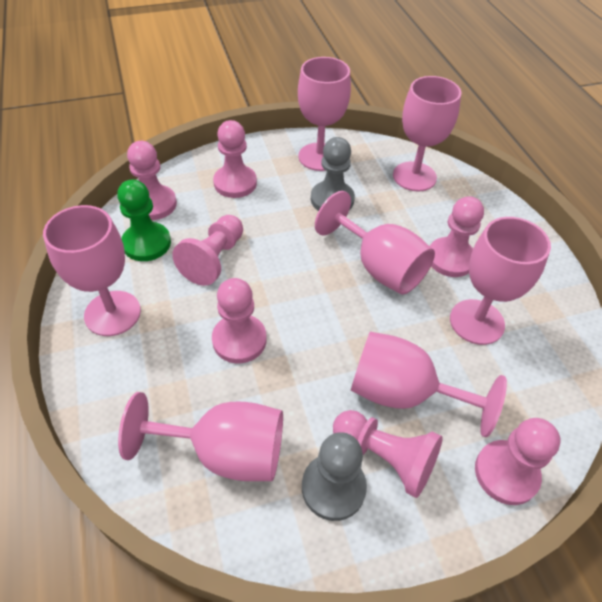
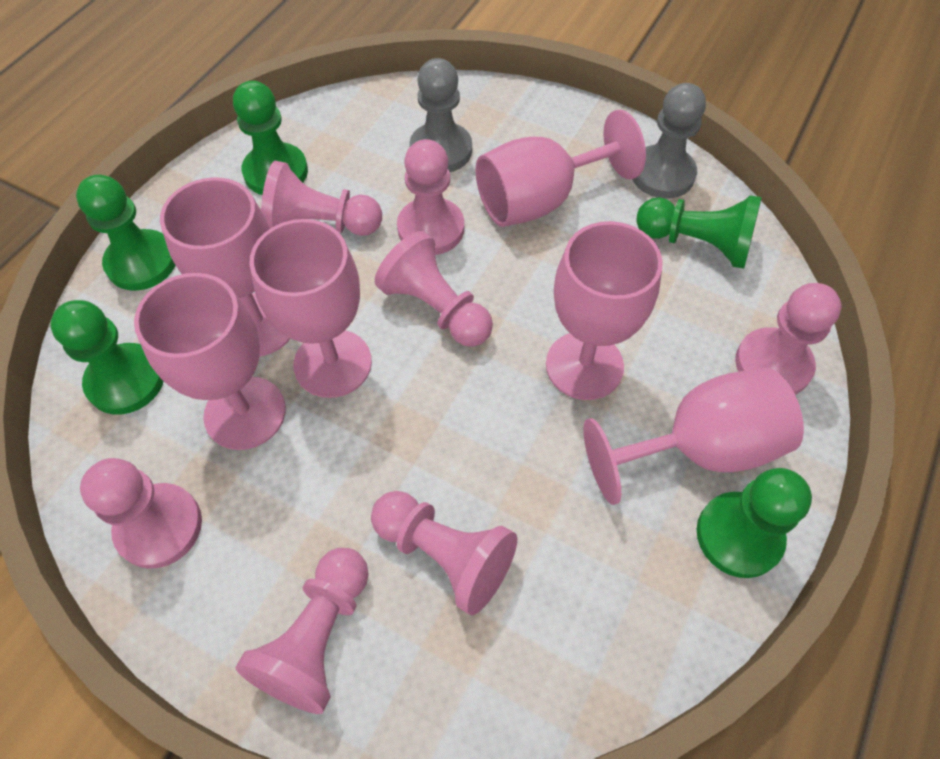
green pawn: [117,179,171,261] = 1 -> [50,300,163,414] [76,175,175,291] [233,81,308,195] [636,195,762,269] [697,468,812,578] = 5
pink goblet: [43,205,141,336] [118,392,283,481] [298,57,351,171] [315,191,435,295] [351,332,507,437] [393,76,462,191] [450,217,551,345] = 7 -> [134,273,286,450] [160,177,290,357] [250,219,372,398] [476,110,646,227] [546,221,663,400] [583,368,804,505] = 6

